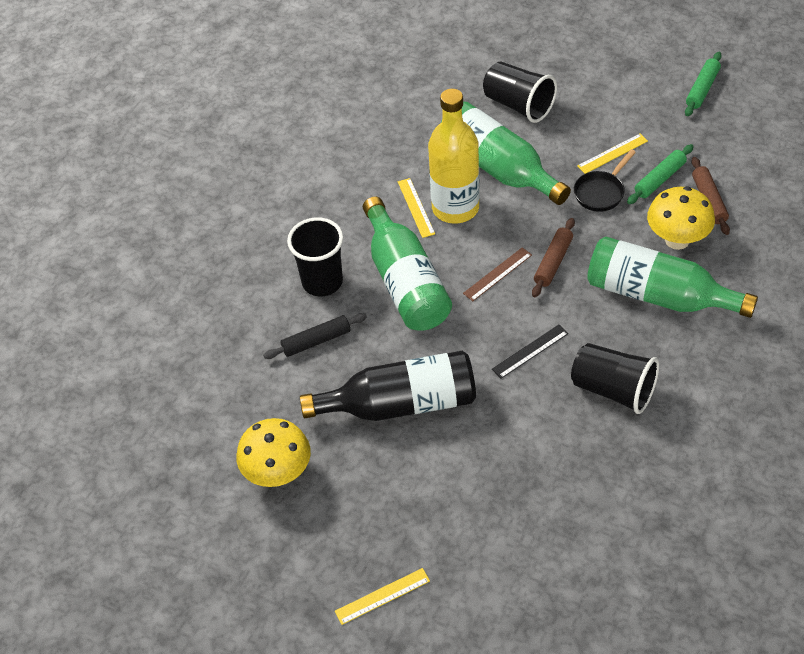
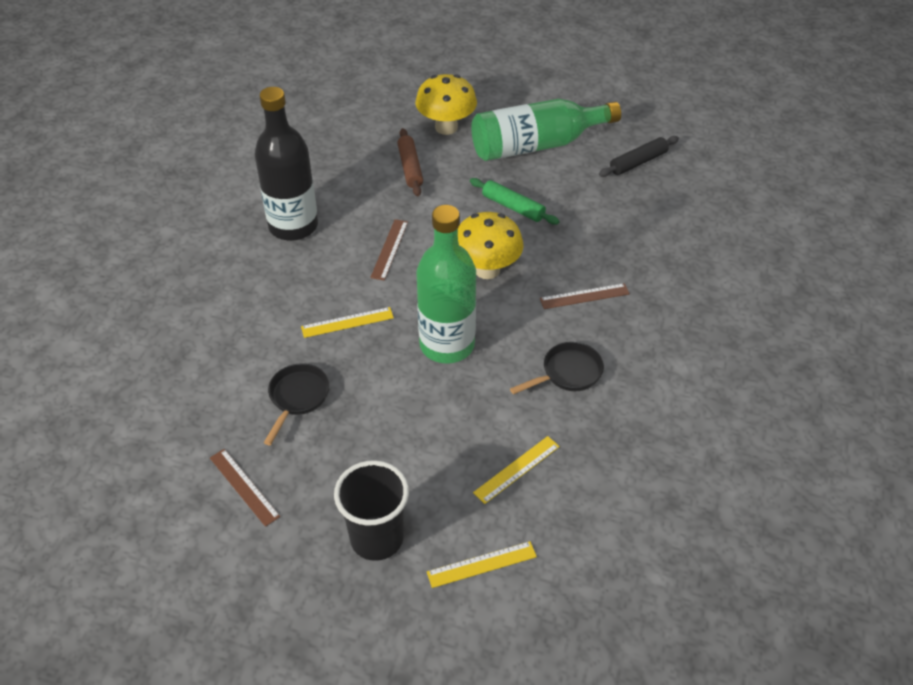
black cup: [287,217,343,296] [483,62,557,123] [571,343,659,414] = 3 -> [334,460,409,561] = 1
black pan: [574,149,636,212] = 1 -> [264,363,330,445] [510,342,604,395] = 2
black ruler: [492,324,568,379] = 1 -> none = 0
brown rolling pin: [532,218,575,297] [691,157,730,235] = 2 -> [397,128,423,196] = 1
brown ruler: [463,247,532,301] = 1 -> [210,449,280,527] [370,219,408,281] [540,283,630,309] = 3
green bottle: [363,197,452,331] [441,102,571,205] [587,236,758,318] = 3 -> [416,205,476,364] [471,99,621,161] = 2
green rolling pin: [627,144,694,204] [685,52,722,116] = 2 -> [470,178,559,225] = 1
yellow bottle: [428,89,480,224] = 1 -> none = 0

